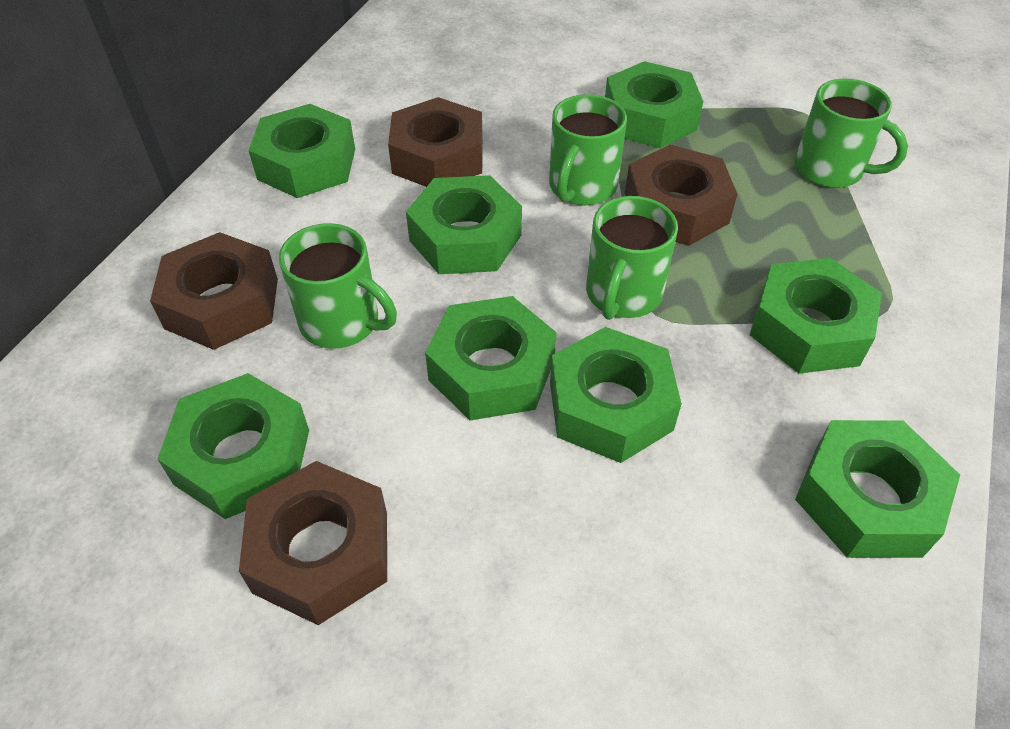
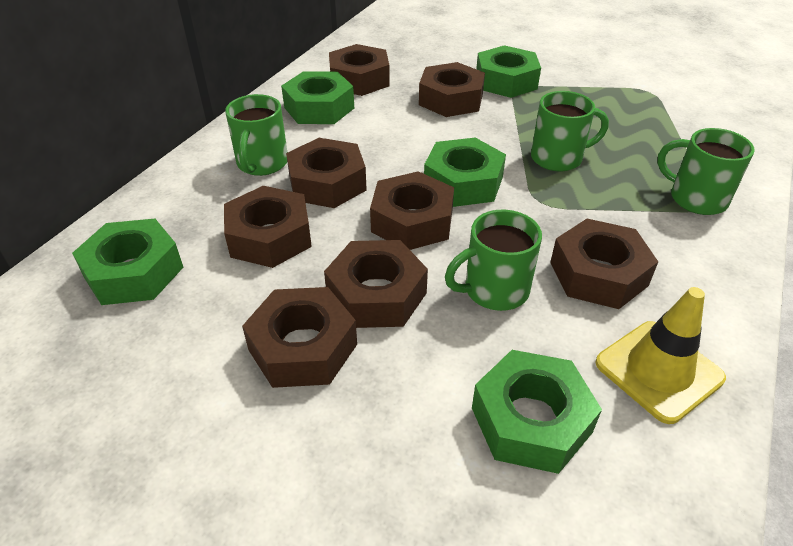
brown nut: [150,232,278,350] [239,461,387,625] [388,97,483,187] [625,145,738,246] = 4 -> [224,186,312,268] [242,287,357,388] [286,138,367,208] [324,240,428,328] [329,44,390,96] [370,171,454,250] [419,62,485,117] [550,219,658,309] = 8
green nut: [158,373,309,519] [248,104,355,198] [406,175,522,274] [425,296,557,421] [550,327,682,463] [605,61,703,148] [750,258,882,374] [795,420,960,558] = 8 -> [72,219,183,305] [281,71,354,124] [424,138,506,207] [472,350,602,474] [476,45,541,98] = 5
yellow traffic cone: none = 0 -> [595,287,726,424] = 1

